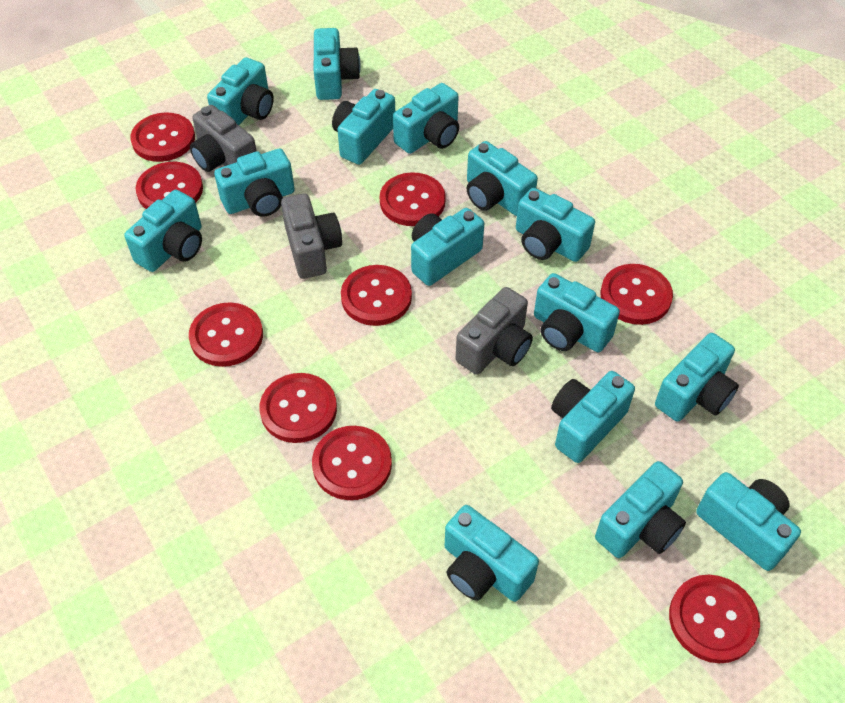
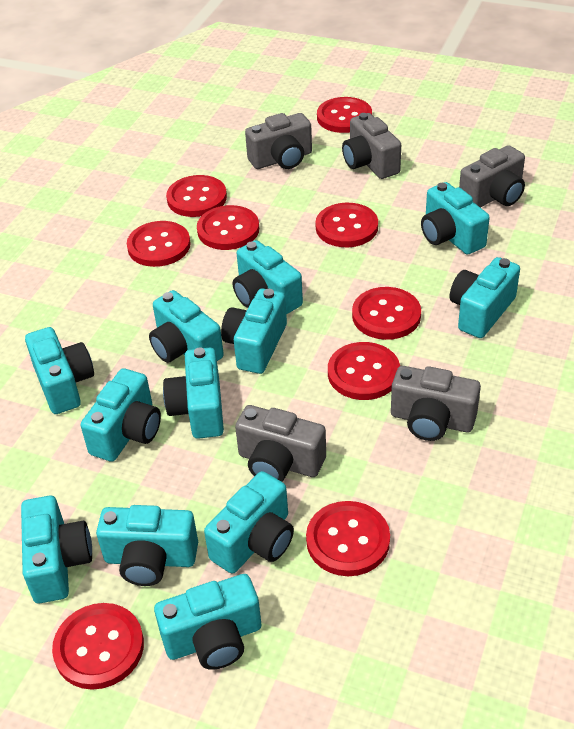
grey camera: [190,105,257,172] [281,193,342,279] [456,287,533,375] = 3 -> [235,405,326,482] [245,113,312,169] [342,113,401,179] [391,366,481,441] [459,145,525,208] = 5
turquoise camera: [124,190,202,272] [207,57,274,125] [214,149,295,217] [314,28,361,100] [332,89,395,165] [393,83,459,154] [411,208,484,286] [445,505,539,602] [467,141,538,216] [516,188,595,262] [534,273,620,352] [551,371,635,463] [595,461,686,558] [655,333,739,422] [696,472,801,571] = 15 -> [21,496,92,604] [25,327,94,414] [81,368,161,462] [96,505,198,586] [149,290,224,363] [154,574,261,670] [163,347,224,439] [204,471,294,574] [221,289,287,374] [233,240,303,315] [421,182,490,255] [450,257,520,338] = 12

